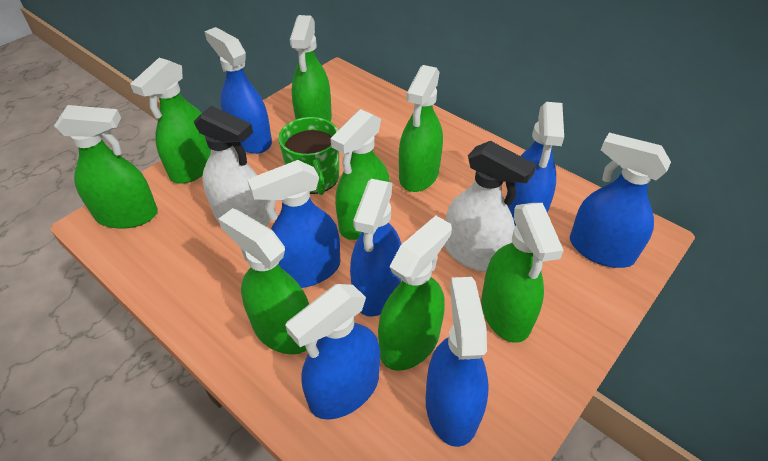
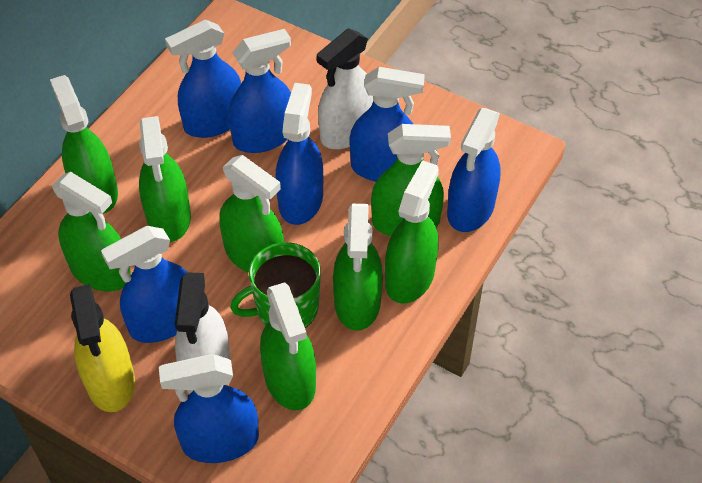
yellow spray bottle: none = 0 -> [70,284,135,412] = 1

